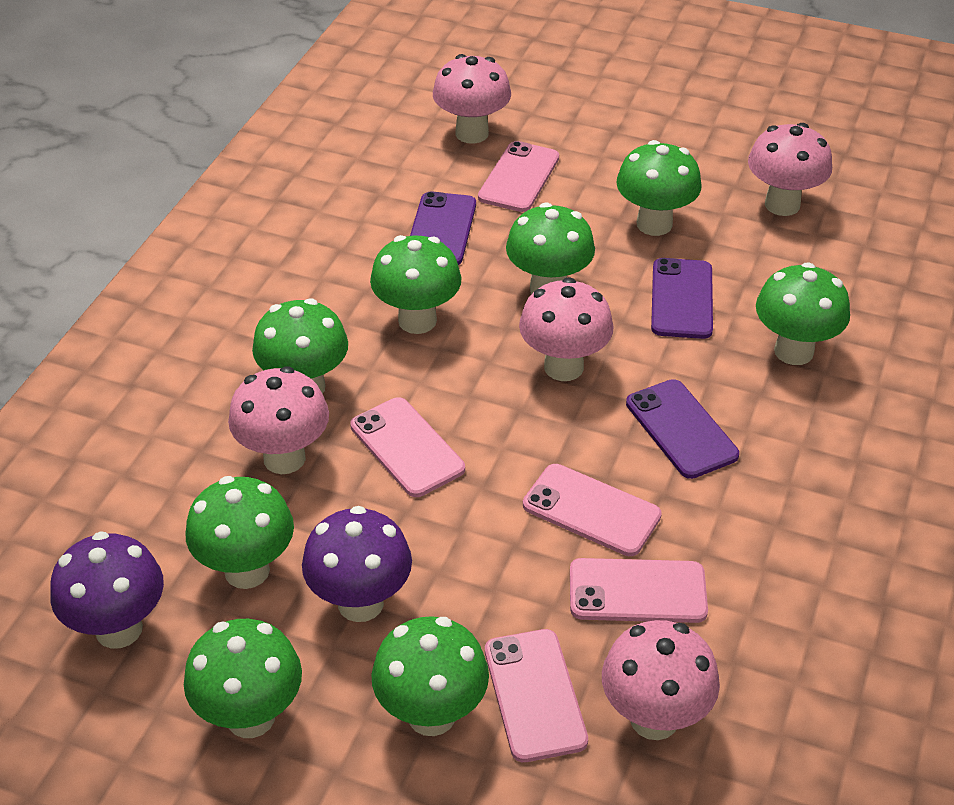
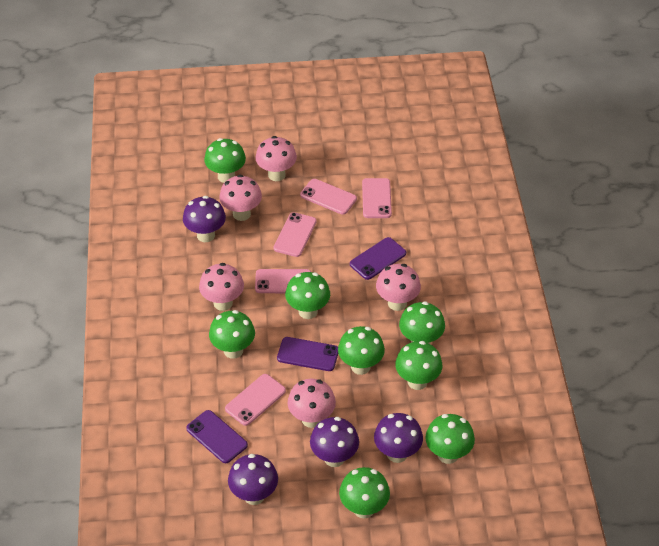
purple mushroom: [50,531,164,649] [302,506,412,622] = 2 -> [183,196,226,242] [228,454,278,505] [310,417,359,467] [374,413,423,463] = 4

